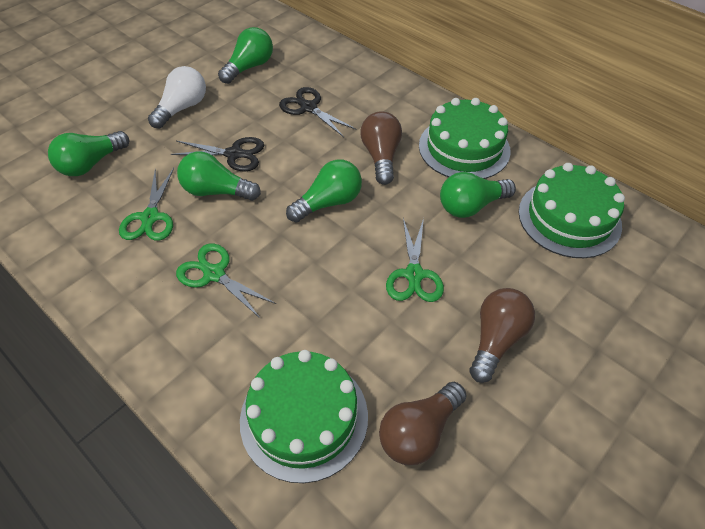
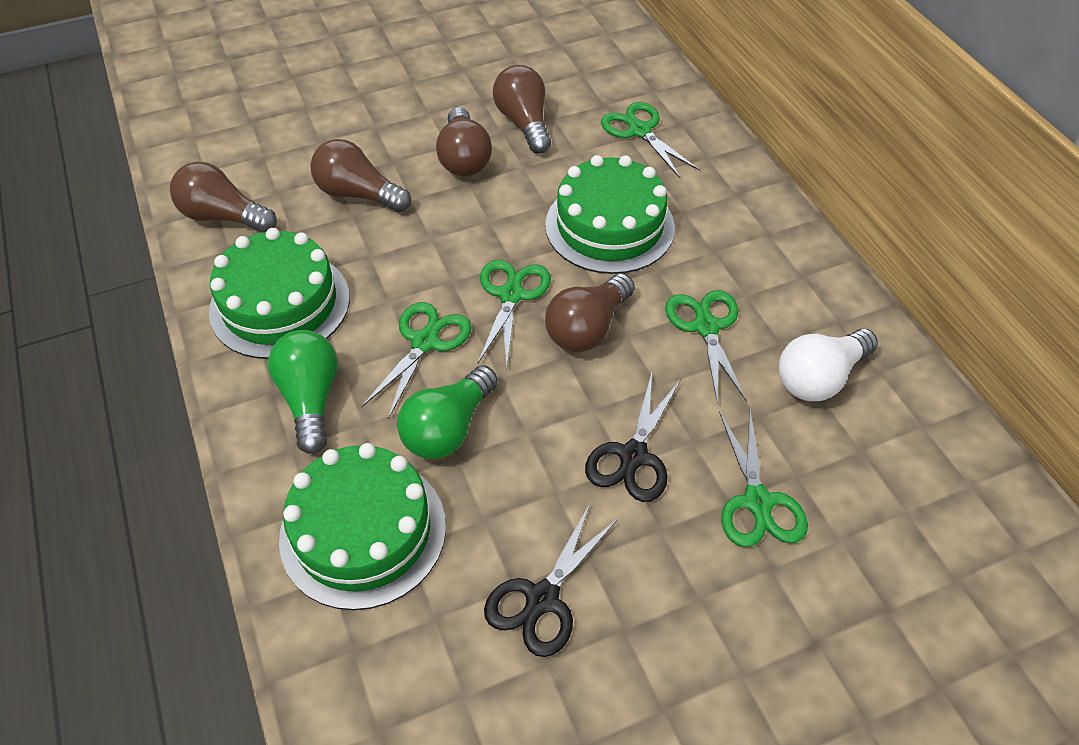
brown light bulb: [361,111,402,185] [379,382,467,465] [469,288,535,383] = 3 -> [170,162,277,233] [310,139,411,212] [436,107,492,176] [493,65,551,153] [545,274,635,352] = 5
green light bulb: [48,131,129,176] [177,152,261,201] [218,27,273,84] [286,159,362,223] [440,172,516,218] = 5 -> [268,330,338,454] [397,365,498,459] = 2
green scissors: [119,168,174,241] [176,243,276,318] [386,218,444,302] = 3 -> [361,302,471,419] [478,260,551,366] [601,102,700,178] [665,290,747,404] [719,410,808,547] = 5

